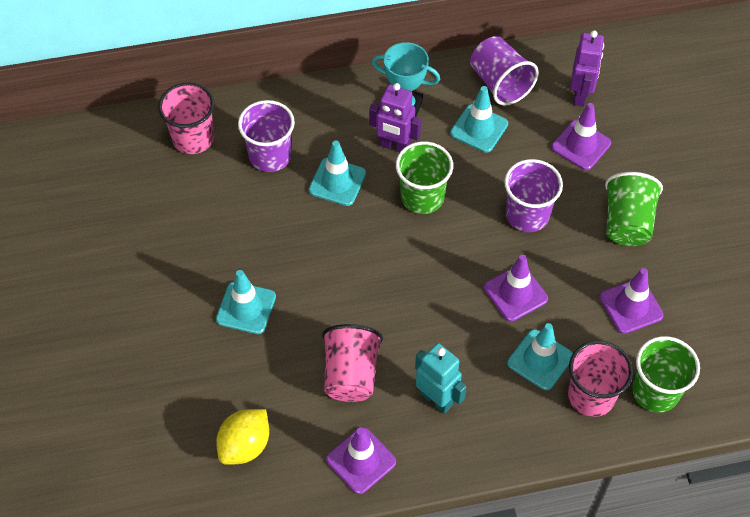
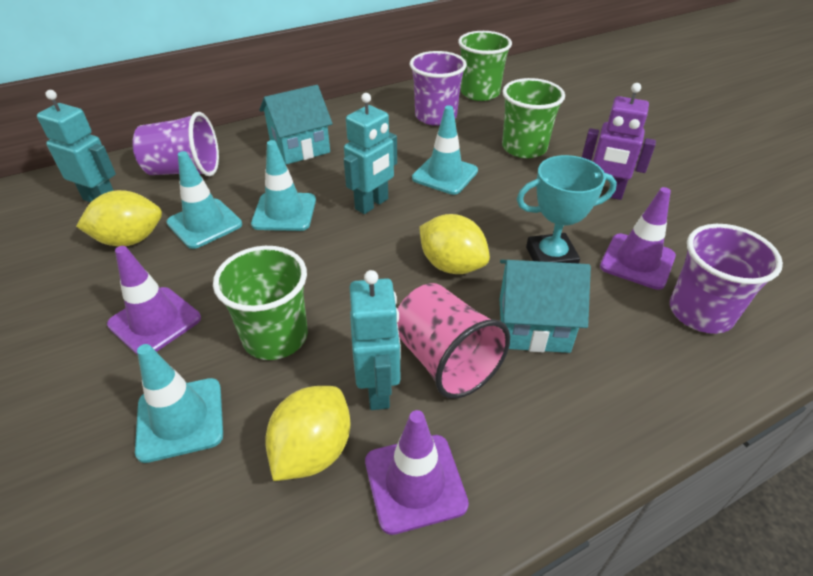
pink cup: [158,83,215,154] [322,324,383,402] [568,340,633,417] = 3 -> [397,283,510,399] = 1
purple robot: [369,83,421,152] [570,30,604,107] = 2 -> [582,83,656,200] = 1
purple traffic cone: [326,427,396,494] [484,255,548,321] [551,103,611,170] [600,268,664,334] = 4 -> [107,246,201,356] [365,410,469,535] [600,187,676,290] = 3
turquoise house: none = 0 -> [259,85,333,164] [500,260,591,353] = 2
turquoise robot: [415,343,466,414] = 1 -> [37,90,116,202] [344,93,397,214] [350,270,401,410] = 3
yellow lemon: [216,409,269,465] = 1 -> [76,190,162,246] [265,386,351,481] [419,214,490,274] = 3

